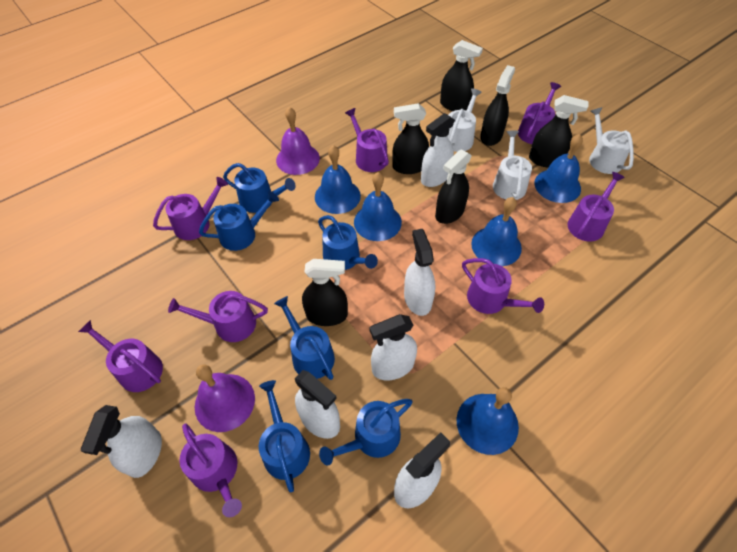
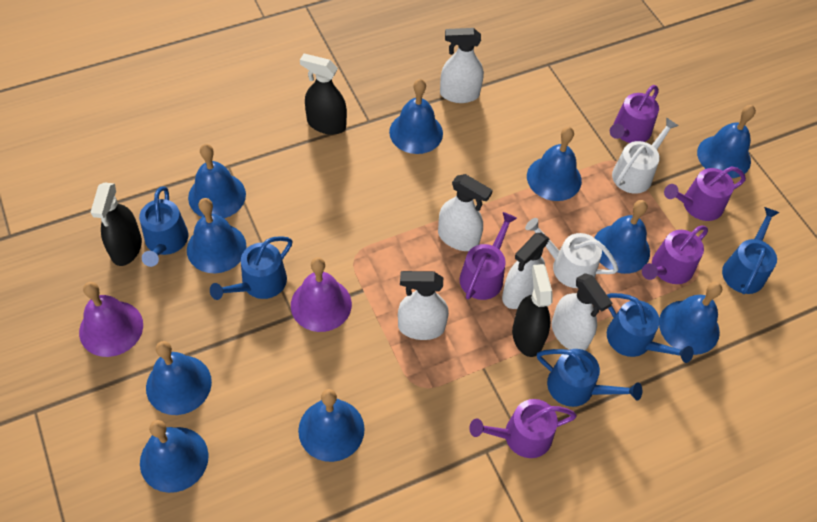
black spray bottle: [302,259,348,326] [392,103,429,174] [435,149,472,224] [440,40,483,111] [480,65,515,146] [529,95,589,167] = 6 -> [91,182,142,266] [300,54,347,135] [512,264,552,357] = 3
blue bell: [315,145,361,214] [354,172,402,241] [457,387,519,455] [471,197,522,266] [535,134,583,203] = 5 -> [140,420,209,493] [146,341,212,415] [187,198,246,273] [188,144,246,218] [298,389,365,462] [389,79,443,154] [527,127,582,201] [594,200,650,274] [659,282,722,355] [697,105,756,178] = 10
blue watering can: [199,191,279,251] [223,163,296,213] [259,380,310,492] [274,296,335,380] [318,215,378,270] [319,399,413,466] = 6 -> [139,186,188,267] [210,236,292,300] [537,349,642,407] [607,293,693,363] [722,207,780,294] = 5
purple watering can: [78,320,163,392] [153,177,228,240] [168,291,268,342] [180,423,242,517] [345,108,389,172] [462,258,544,314] [518,82,561,144] [567,172,625,242] = 8 -> [459,212,517,300] [469,399,577,458] [610,85,659,143] [642,226,708,284] [664,166,746,221] = 5
white spray bottle: [81,405,162,478] [295,370,340,439] [370,314,417,380] [394,432,450,508] [404,229,435,316] [421,113,455,187] = 6 -> [398,271,449,340] [438,174,493,251] [440,28,484,103] [502,232,550,309] [552,273,612,351] = 5
white watering can: [447,88,482,152] [493,130,532,200] [589,107,634,174] = 3 -> [525,218,619,288] [612,118,678,194] = 2

